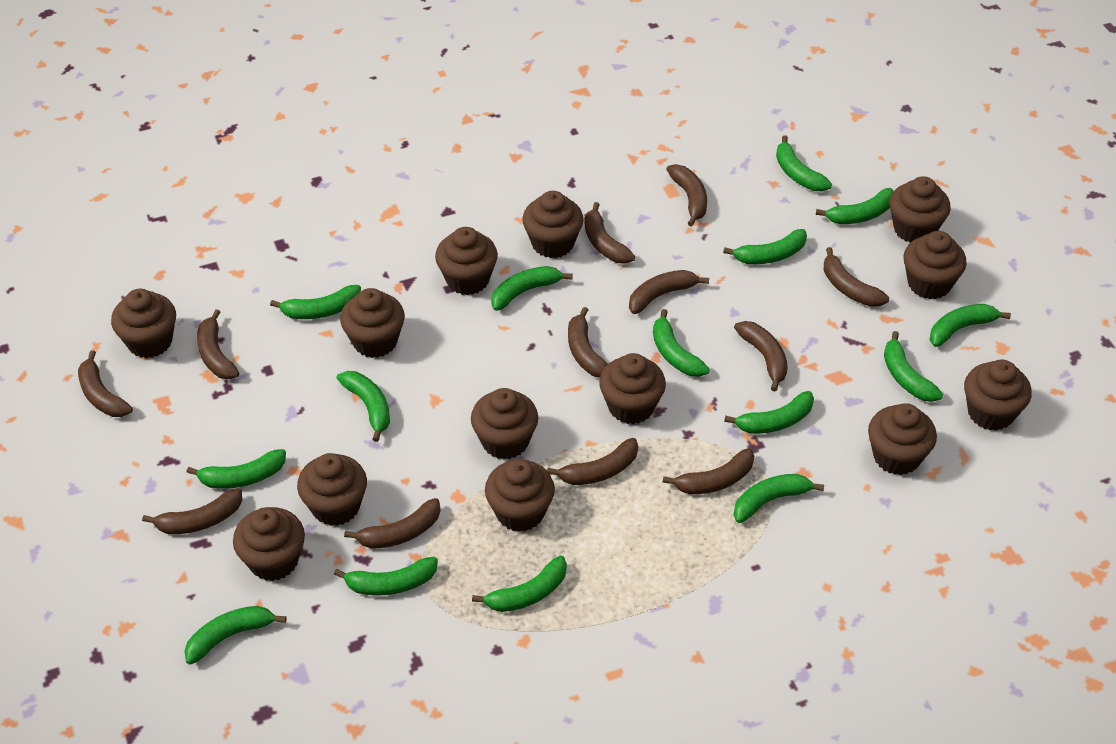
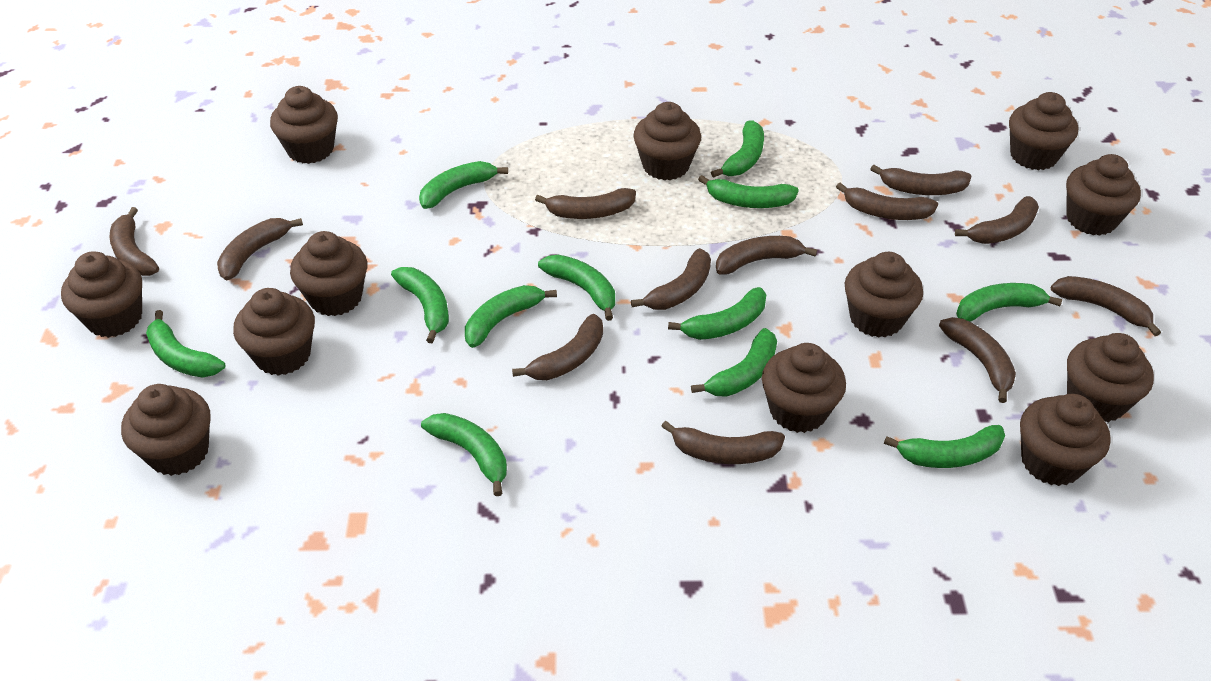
brown cupcake: [111,289,176,358] [233,507,305,581] [297,453,367,526] [340,288,405,358] [435,227,498,295] [471,388,538,459] [485,459,555,532] [522,191,584,258] [599,353,666,424] [868,403,937,475] [889,176,951,243] [904,231,966,299] [964,360,1032,431] = 13 -> [61,251,142,338] [121,384,210,476] [233,288,315,376] [270,86,338,164] [290,231,367,316] [634,102,701,181] [762,343,846,433] [845,252,923,338] [1009,92,1078,170] [1020,394,1111,486] [1066,154,1141,236] [1067,333,1154,422] = 12
green banana: [184,606,287,665] [187,449,286,489] [270,285,361,319] [334,557,438,596] [337,371,390,442] [472,556,567,612] [491,266,573,311] [653,309,710,377] [723,229,807,264] [724,391,814,434] [733,474,824,523] [776,135,832,191] [816,188,894,224] [884,331,943,402] [930,304,1011,347] = 15 -> [146,310,226,378] [391,267,449,343] [419,161,508,209] [421,413,507,496] [465,285,557,348] [538,255,615,321] [668,287,766,340] [691,328,777,397] [698,175,799,208] [711,120,764,178] [884,425,1005,468] [956,283,1062,322] = 12

